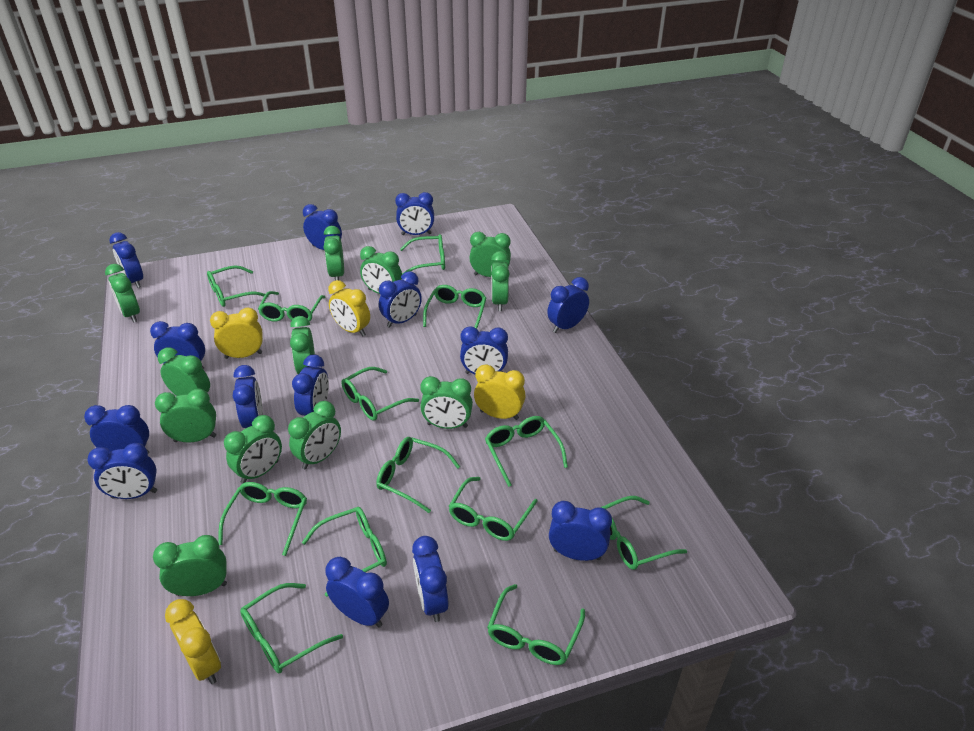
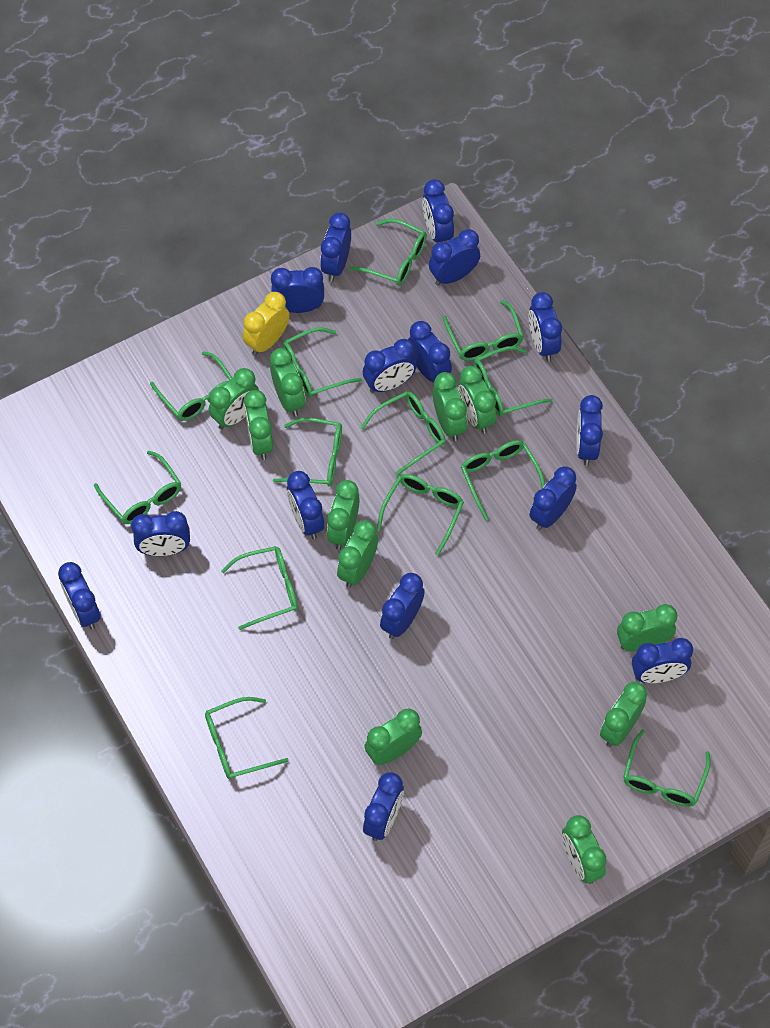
blue clock: [84,405,149,454] [87,443,157,499] [109,232,143,288] [150,321,205,369] [233,365,263,428] [292,354,329,416] [303,204,342,250] [325,557,389,628] [379,271,422,328] [395,192,434,235] [412,536,448,622] [460,326,508,374] [547,277,589,333] [549,501,612,561] = 14 -> [58,562,100,629] [131,511,190,556] [271,267,324,313] [287,471,324,539] [320,212,351,282] [363,339,417,393] [363,772,404,841] [380,573,425,639] [408,321,452,382] [422,179,454,242] [429,229,480,285] [529,292,562,362] [530,466,577,530] [576,395,603,466] [632,638,693,683] = 15
green clock: [105,264,140,323] [153,535,227,596] [155,389,216,443] [158,347,210,396] [224,415,282,484] [288,401,341,469] [290,316,315,374] [324,226,344,281] [360,246,402,294] [420,376,473,429] [469,232,511,277] [491,251,509,311] = 12 -> [209,368,259,429] [244,390,273,460] [270,348,305,417] [327,480,360,550] [337,520,378,588] [364,709,422,765] [433,372,467,441] [458,366,496,434] [562,815,607,884] [600,682,647,747] [617,604,677,652] = 11
yellow clock: [165,599,221,684] [210,308,263,359] [328,280,370,336] [474,364,526,420] = 4 -> [243,292,289,355] = 1

